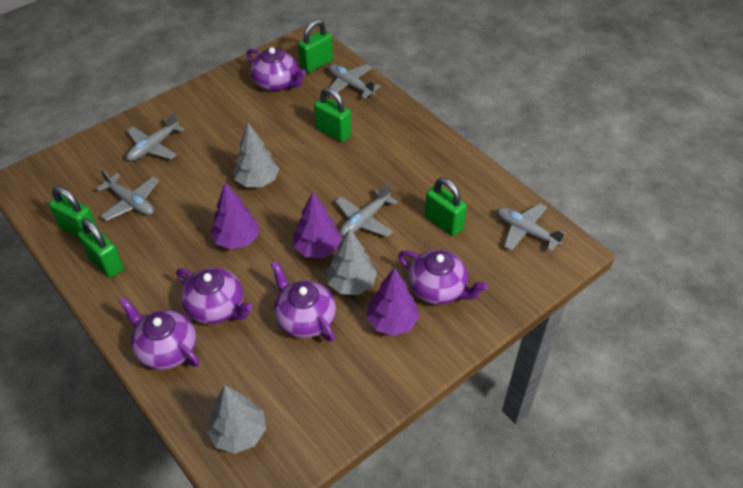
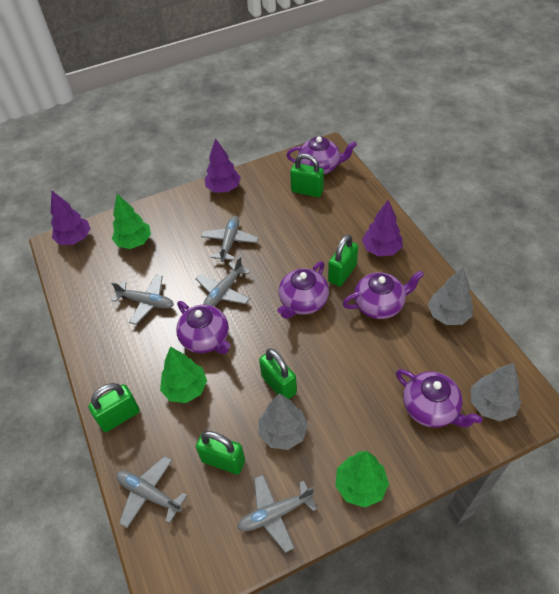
green tree: none = 0 -> [112,194,151,249] [160,346,207,403] [336,451,389,508] = 3

